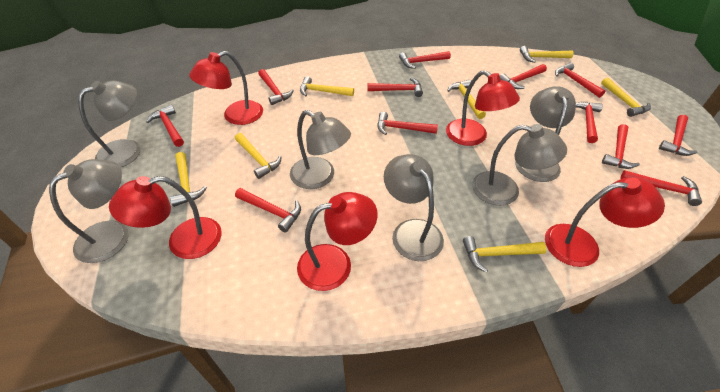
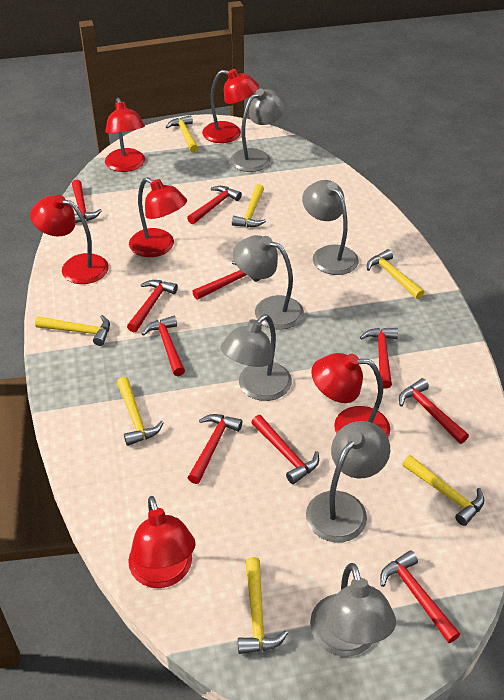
red hammer: [146,105,184,147] [235,188,301,232] [258,69,294,105] [368,78,423,97] [377,112,438,135] [399,51,451,69] [500,64,547,89] [555,63,605,98] [576,102,603,143] [602,124,640,169] [621,170,702,206] [659,115,698,156] = 12 -> [72,179,102,223] [127,280,178,332] [142,316,185,376] [187,186,242,224] [188,414,242,484] [192,261,260,300] [251,415,319,484] [360,328,398,389] [380,550,460,643] [399,378,469,444] = 10
red lamp: [109,176,222,259] [189,51,263,125] [297,192,378,291] [446,70,520,146] [545,177,665,267] = 5 -> [30,195,109,284] [105,98,145,172] [128,496,196,588] [129,177,187,257] [202,69,259,143] [311,353,390,437] = 6

